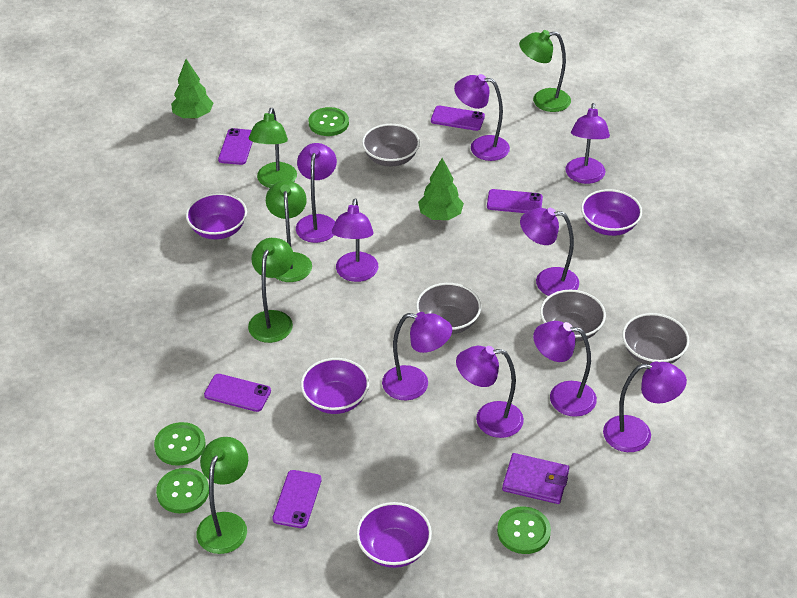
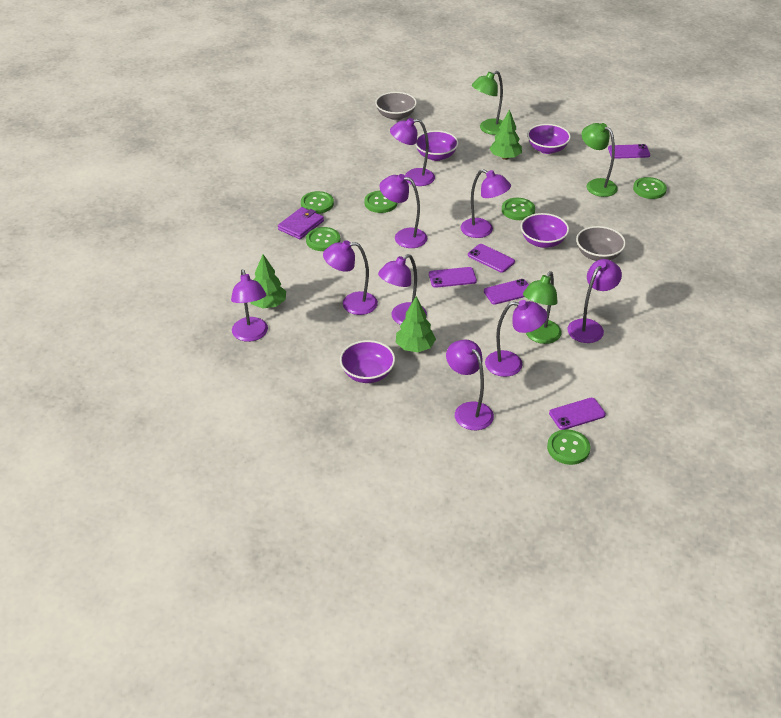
green button: [154,422,206,466] [156,468,209,513] [309,107,349,136] [497,506,551,554] = 4 -> [301,191,334,214] [306,227,340,251] [364,191,397,213] [502,198,535,220] [547,430,590,465] [633,177,667,199] = 6
green lamp: [196,437,248,554] [248,238,294,343] [249,108,297,188] [266,180,312,282] [519,30,571,112] = 5 -> [472,71,503,135] [523,271,562,344] [582,123,618,197] = 3
green tree: [171,59,213,119] [418,158,464,220] = 2 -> [250,254,286,308] [396,296,436,352] [489,109,522,160] = 3
grey bowl: [362,124,420,167] [416,283,481,334] [540,290,606,342] [622,313,690,365] = 4 -> [375,92,417,120] [576,226,626,261] = 2

